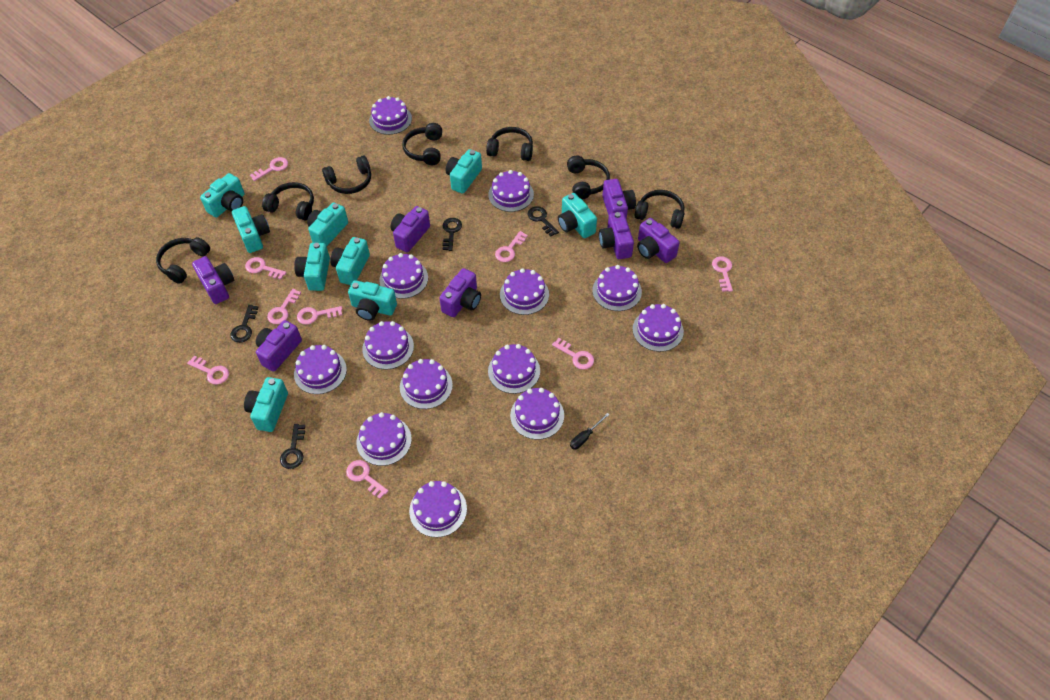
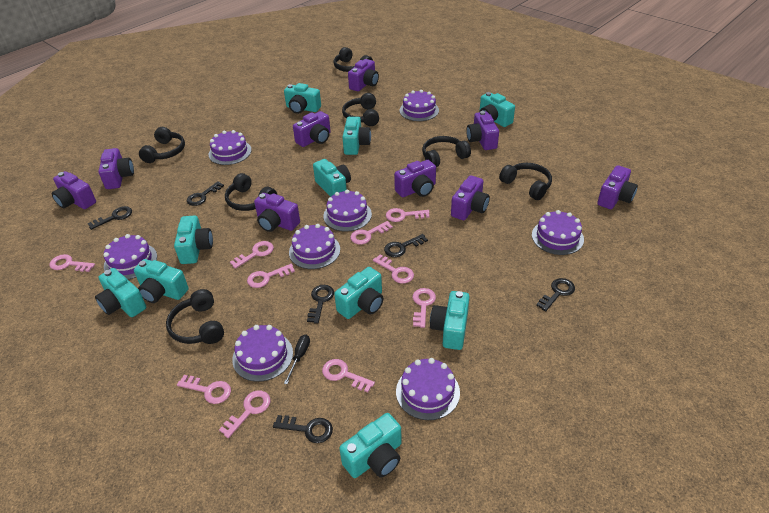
black key: [230,305,259,343] [280,424,305,469] [442,218,462,251] [528,206,559,237] = 4 -> [88,206,132,230] [187,181,224,206] [273,415,333,443] [307,285,334,324] [384,234,428,257] [536,278,575,311] = 6
pink key: [187,356,229,385] [245,257,286,280] [250,157,288,181] [267,289,301,324] [297,306,342,325] [346,460,388,499] [495,231,528,262] [552,338,594,370] [712,256,733,292] = 9 -> [50,254,95,272] [177,375,231,404] [219,390,270,438] [230,241,274,269] [247,264,295,288] [322,359,375,392] [350,221,393,244] [373,254,414,284] [386,208,430,222] [413,288,436,328] = 10
purple cake: [294,345,347,394] [356,412,412,466] [362,321,414,370] [369,96,412,135] [379,253,428,299] [400,359,453,409] [409,481,467,537] [488,170,534,212] [488,344,540,394] [500,268,549,315] [510,388,564,440] [592,265,642,311] [633,304,684,352] = 13 -> [103,234,157,280] [209,130,252,165] [232,325,293,382] [289,224,340,269] [323,190,372,232] [396,358,460,420] [400,90,439,121] [532,210,584,255] = 8
purple camera: [192,256,234,304] [256,320,302,372] [390,206,430,252] [439,268,481,317] [599,212,634,259] [602,179,636,219] [637,218,680,263] = 7 -> [52,171,96,209] [98,148,134,189] [254,193,300,232] [293,111,331,147] [348,59,379,91] [394,160,436,197] [451,175,490,220] [466,111,499,150] [597,165,638,209] = 9
turquoise camera: [200,173,244,217] [232,206,270,253] [244,377,288,432] [294,243,330,291] [307,202,348,246] [330,237,370,285] [348,280,397,321] [446,149,482,194] [558,193,597,238] = 9 -> [95,268,146,317] [134,259,189,303] [174,215,213,264] [284,83,321,114] [313,159,351,197] [334,267,383,319] [339,413,402,478] [342,117,371,155] [430,291,470,350] [479,92,515,127] = 10

